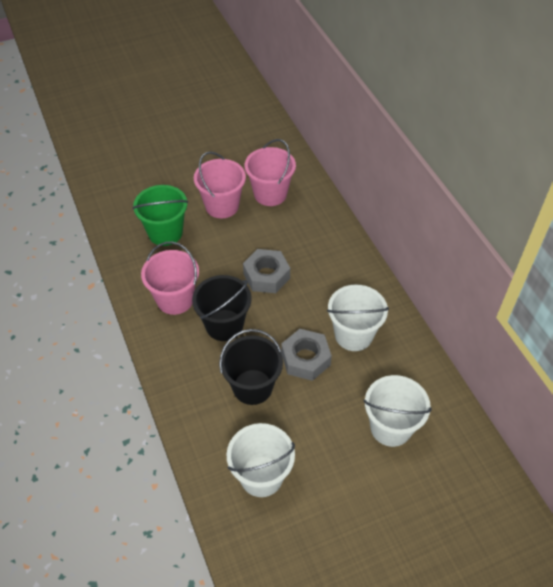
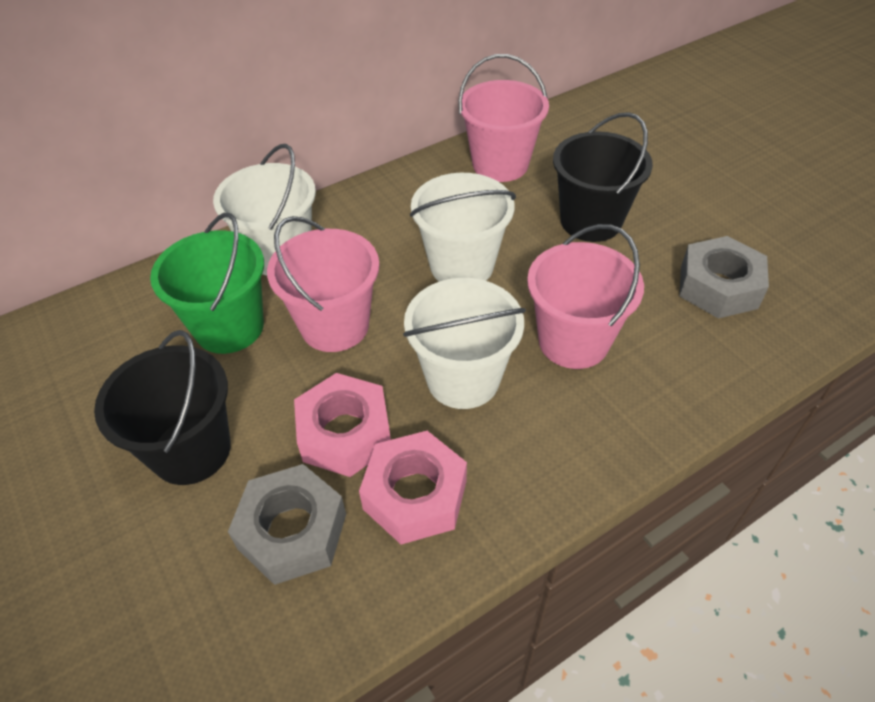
pink nut: none = 0 -> [294,373,391,477] [359,431,467,545] = 2

